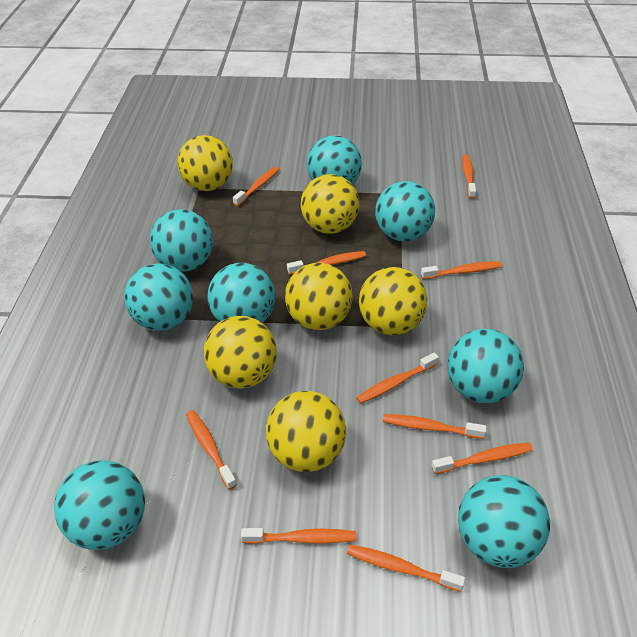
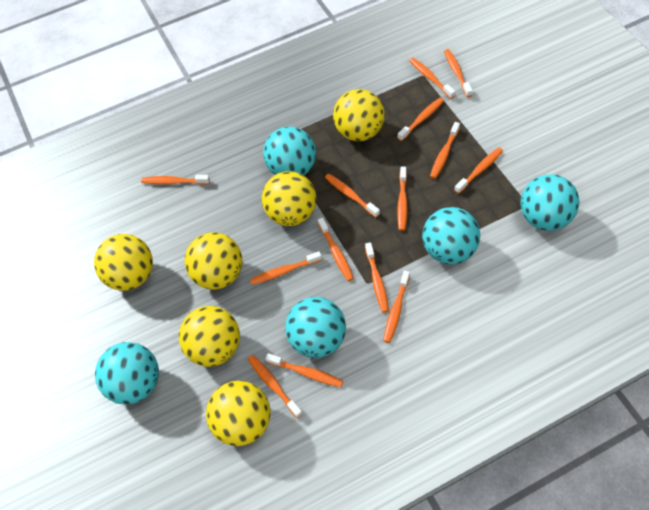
orange toothbrush: [186,410,237,490] [233,166,280,206] [241,528,356,544] [287,251,366,275] [347,545,465,592] [356,353,439,404] [383,414,486,439] [421,261,502,279] [432,443,533,474] [462,155,476,199] = 10 -> [141,175,210,184] [248,355,303,418] [250,251,322,285] [265,353,343,387] [318,218,354,281] [325,174,380,217] [365,242,389,313] [383,271,410,343] [397,98,444,141] [397,167,408,231] [409,58,455,99] [430,122,460,179] [444,49,473,97] [454,147,503,194] = 14
turquoise ball: [54,460,145,550] [124,264,193,331] [150,209,213,272] [207,263,275,323] [307,135,362,185] [375,181,435,241] [447,329,524,403] [458,475,550,568] = 8 -> [95,342,159,404] [263,127,316,175] [285,297,346,358] [422,207,480,264] [520,174,579,231] = 5

